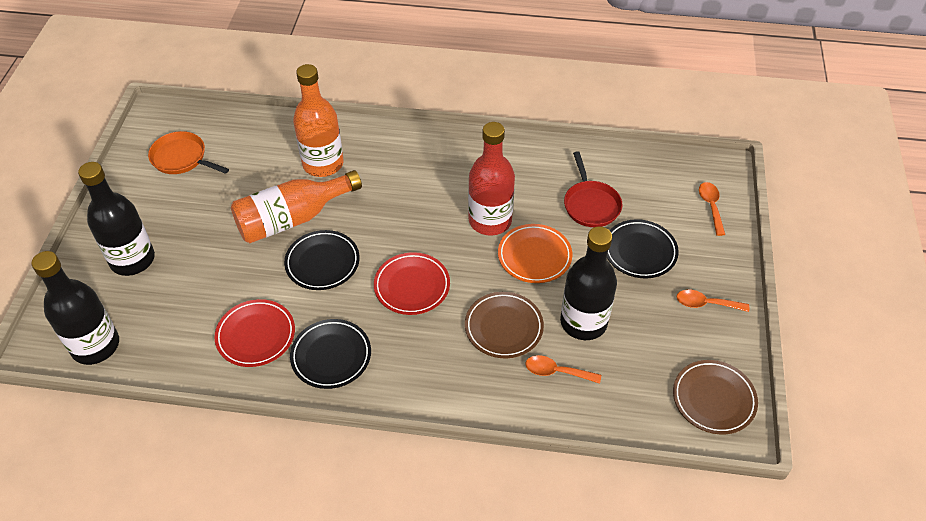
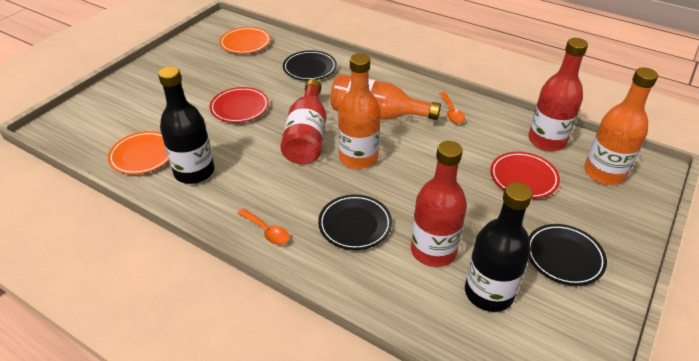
black bottle: [32,251,119,365] [78,162,155,276] [560,226,617,340] = 3 -> [158,66,215,184] [465,182,532,312] = 2
brown plate: [465,292,544,358] [673,360,758,434] = 2 -> none = 0
orange bottle: [231,170,362,243] [293,64,344,177] = 2 -> [330,74,441,120] [338,53,380,169] [584,67,658,185] = 3
orange pan: [148,131,229,174] = 1 -> none = 0
orange plate: [498,224,572,283] = 1 -> [108,131,169,175] [219,27,271,54] = 2
orange spoon: [525,355,601,384] [677,290,749,312] [699,182,725,236] = 3 -> [237,208,290,245] [439,92,465,124] = 2
red bottle: [468,122,515,236] = 1 -> [280,79,326,165] [411,141,467,267] [528,38,588,151] = 3
red pan: [564,151,622,227] = 1 -> none = 0

